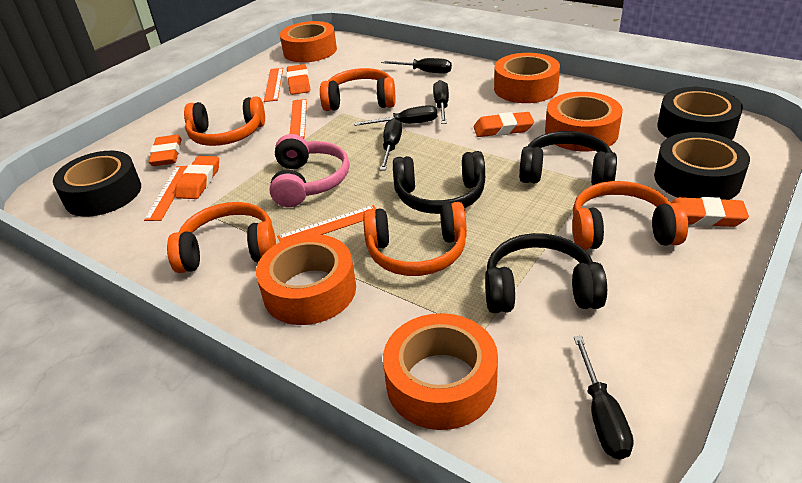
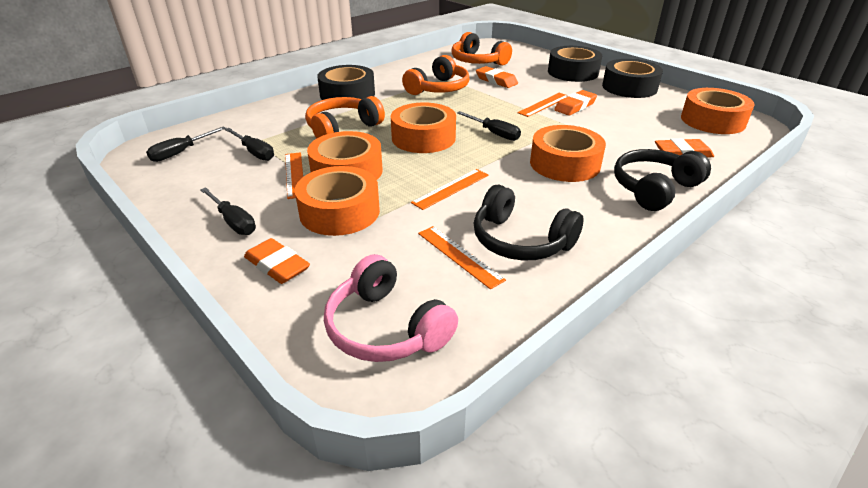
black headphones: [393,151,485,214] [485,233,607,313] [519,131,617,185] = 3 -> [474,185,583,260] [614,149,711,211] = 2
black screwdriver: [354,105,437,126] [380,118,402,170] [381,58,452,74] [433,80,449,124] [574,336,634,460] = 5 -> [146,126,226,162] [200,187,256,235] [225,128,274,161] [457,111,521,141] = 4
orange eraser: [148,135,182,166] [175,156,219,199] [287,64,310,95] [474,112,534,137] [670,197,749,227] = 5 -> [244,238,310,284] [476,66,518,88] [554,90,597,116] [655,138,714,158] = 4
orange headphones: [167,202,276,273] [184,96,265,146] [320,68,395,111] [363,202,467,276] [572,181,688,250] = 5 -> [305,96,385,138] [402,55,470,95] [451,32,512,66] = 3

